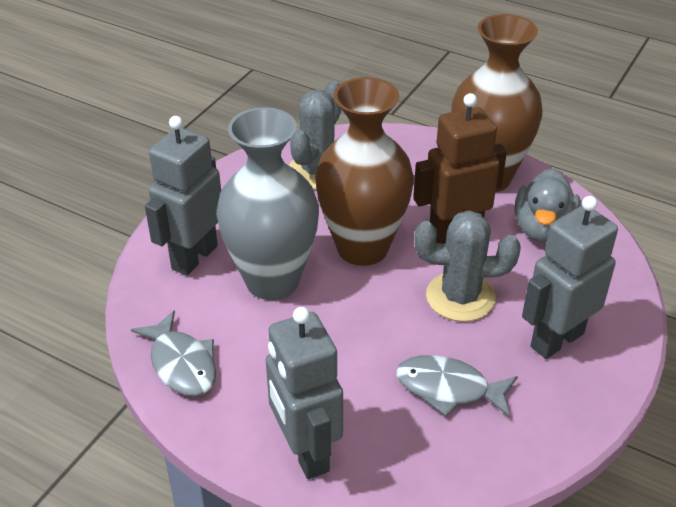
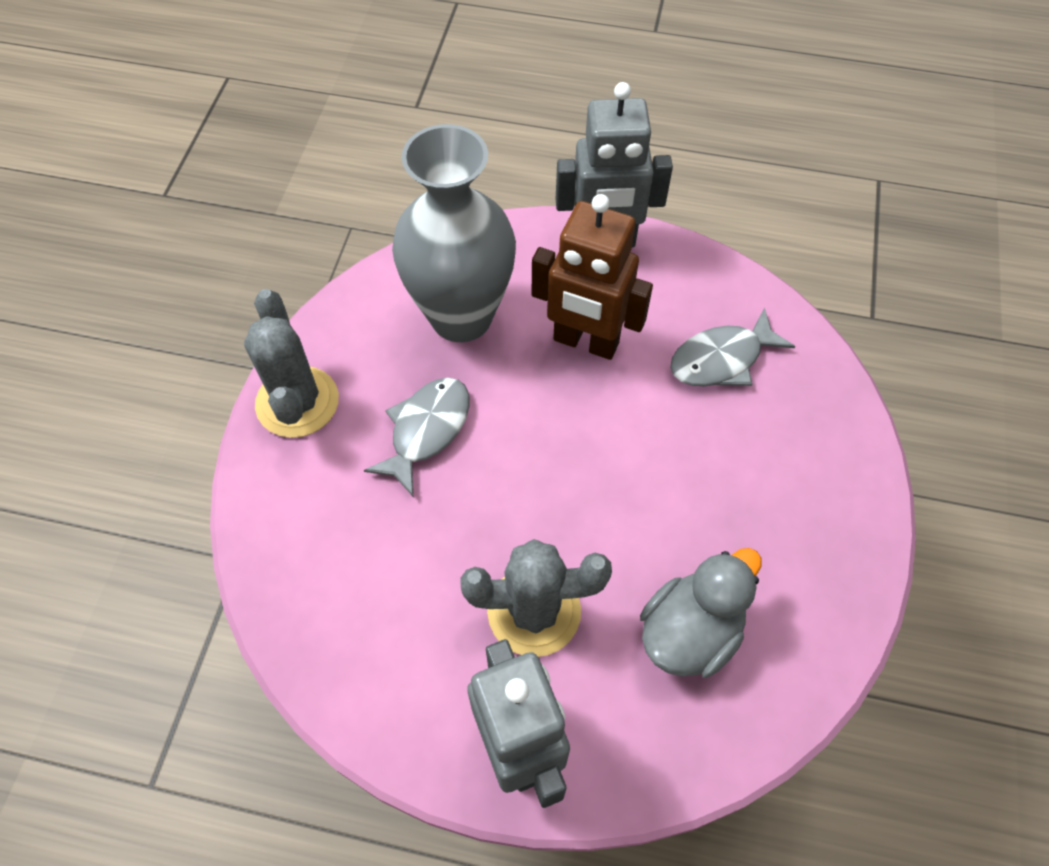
brown vase: [315,77,414,266] [451,14,543,192] = 2 -> none = 0
grey robot: [145,116,221,276] [266,307,343,479] [522,196,618,359] = 3 -> [467,639,570,808] [556,82,673,247] = 2

